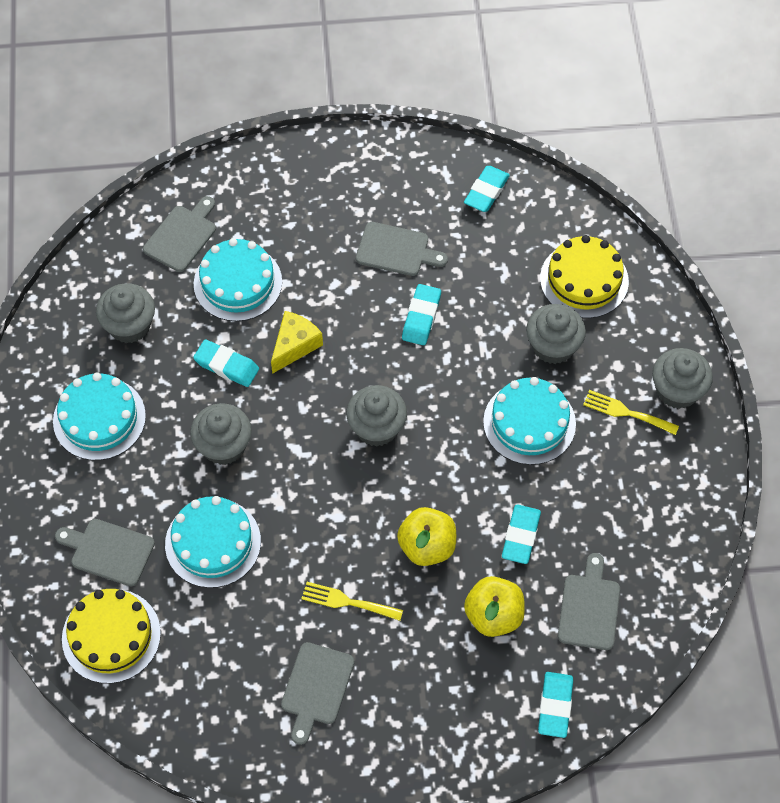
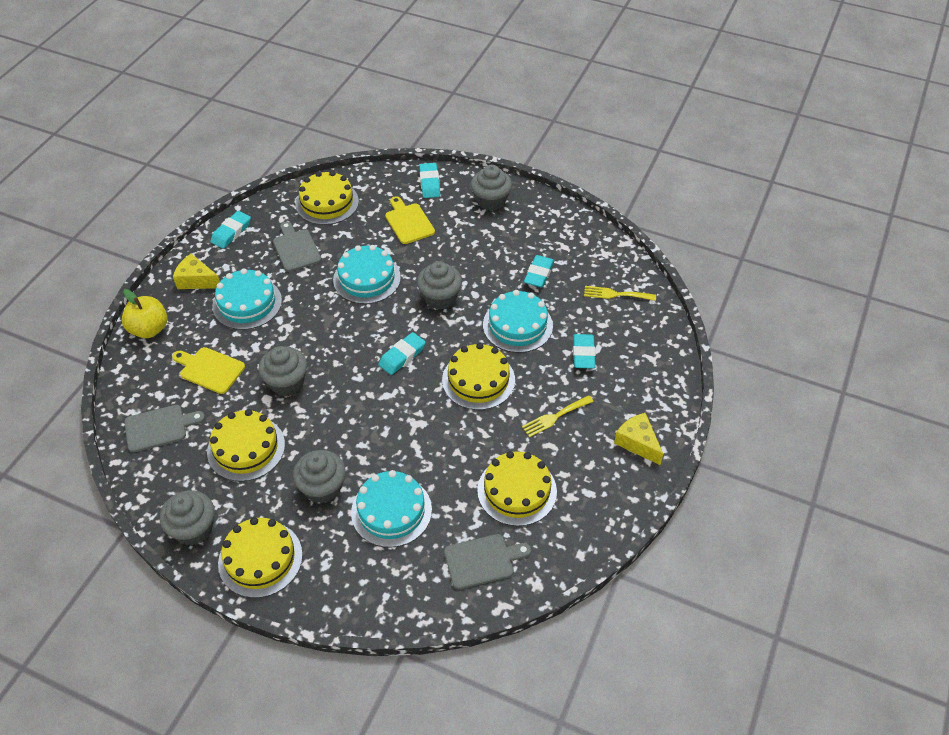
grey cutting board: [55,519,155,587] [143,196,216,272] [281,642,355,745] [356,222,448,276] [558,553,620,650] = 5 -> [124,405,205,452] [273,222,321,272] [444,534,531,589] = 3
yellow apple: [397,507,456,566] [464,576,525,637] = 2 -> [122,289,167,338] = 1
yellow cake: [62,589,161,684] [540,235,629,318] = 2 -> [207,409,285,482] [218,517,303,598] [296,171,359,225] [442,343,515,410] [477,451,557,526] = 5
yellow cheese: [271,311,323,374] = 1 -> [173,254,220,289] [614,413,663,465] = 2
yellow cutting board: none = 0 -> [172,347,245,394] [385,196,435,244] = 2

